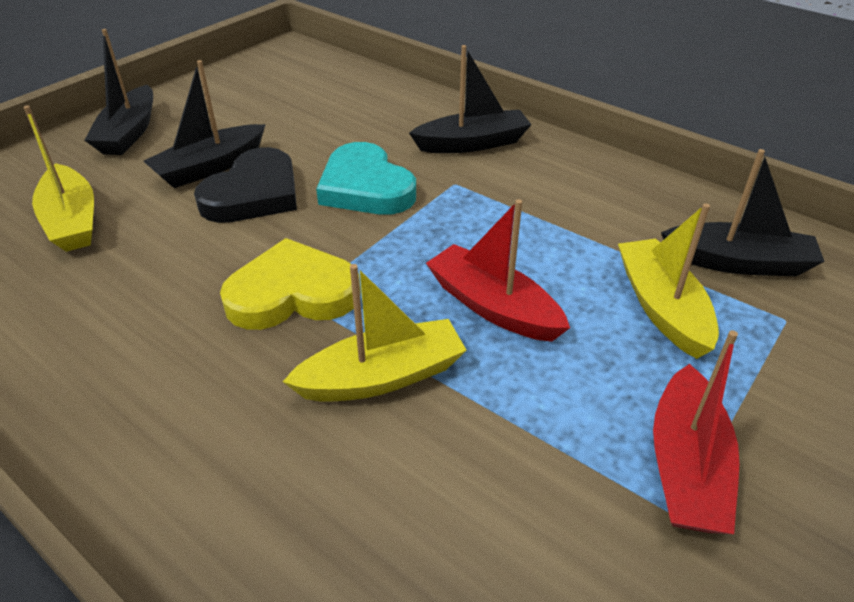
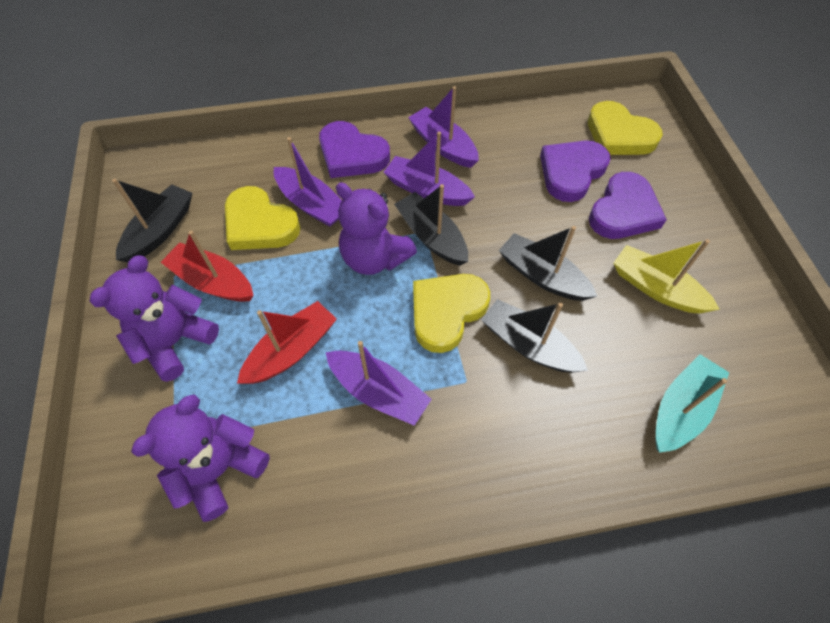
black heart: [194,147,297,223] = 1 -> none = 0
purple boat: none = 0 -> [274,137,342,227] [326,341,432,426] [383,132,475,206] [408,86,479,168] = 4
purple heart: none = 0 -> [319,121,390,178] [540,140,611,202] [589,172,667,239] = 3
purple teddy bear: none = 0 -> [89,255,219,382] [131,395,270,522] [336,182,417,275] = 3
turquoise boat: none = 0 -> [656,354,729,453] = 1
turquoise heart: [316,142,416,215] = 1 -> none = 0
yellow boat: [23,106,94,252] [283,264,467,402] [618,203,719,359] = 3 -> [614,239,720,313] = 1
yellow heart: [220,238,361,330] = 1 -> [225,186,301,250] [413,274,490,353] [588,101,663,155] = 3

